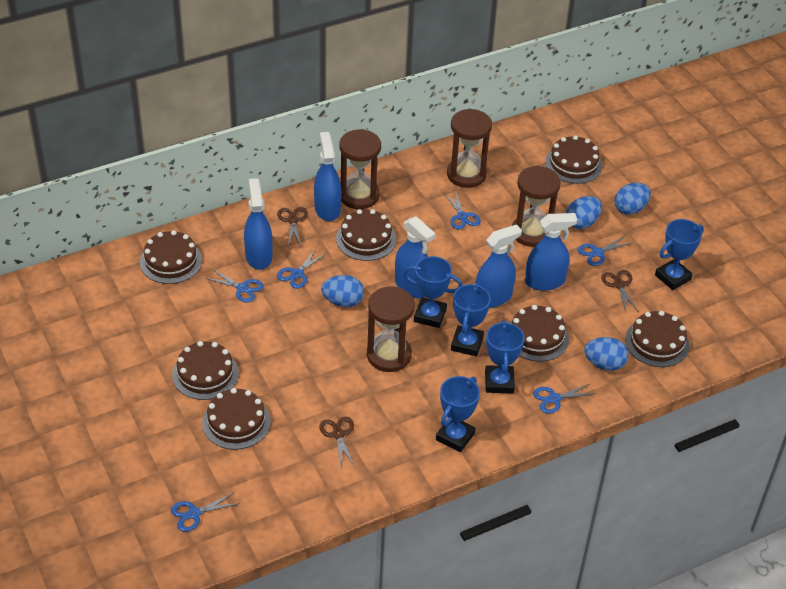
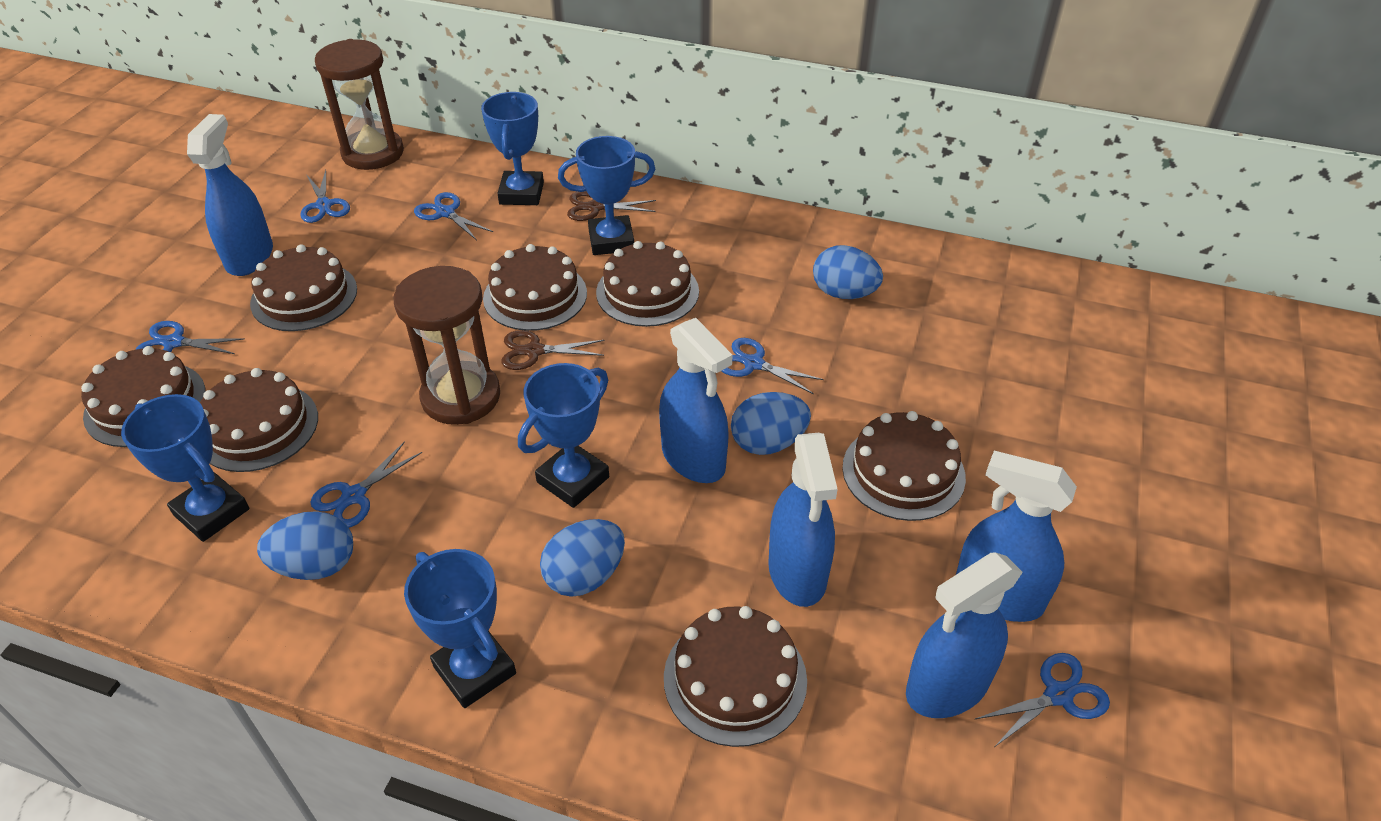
brown hourglass: [339,129,381,209] [367,286,415,372] [447,109,492,188] [512,166,561,247] = 4 -> [315,39,404,170] [394,266,500,425] = 2
brown scissors: [277,207,308,246] [319,417,355,467] [601,270,638,313] = 3 -> [501,330,605,370] [567,191,656,221] = 2

